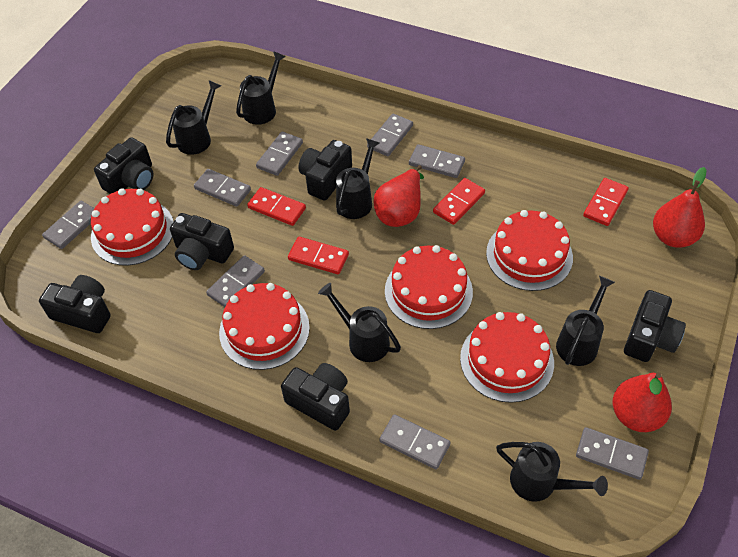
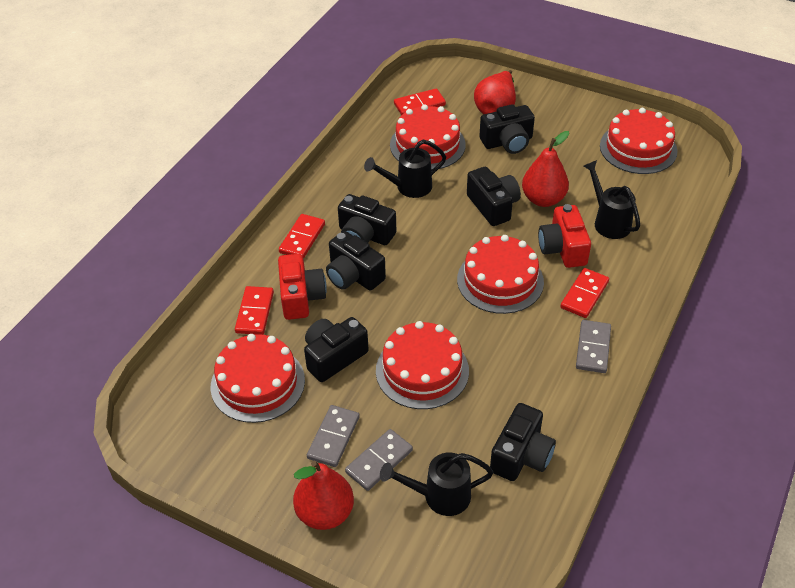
black watering can: [166,80,221,155] [236,51,286,125] [318,283,401,362] [336,138,379,219] [496,442,608,502] [556,276,615,366] = 6 -> [364,140,446,198] [380,452,493,516] [584,160,640,239] = 3
grey domino: [42,201,95,249] [194,169,251,207] [206,255,265,307] [256,132,303,176] [367,114,413,156] [379,414,450,470] [409,144,465,178] [576,427,649,480] = 8 -> [307,405,360,467] [345,429,413,491] [576,320,611,373] = 3
red camera: none = 0 -> [278,254,327,320] [538,204,591,268] = 2

